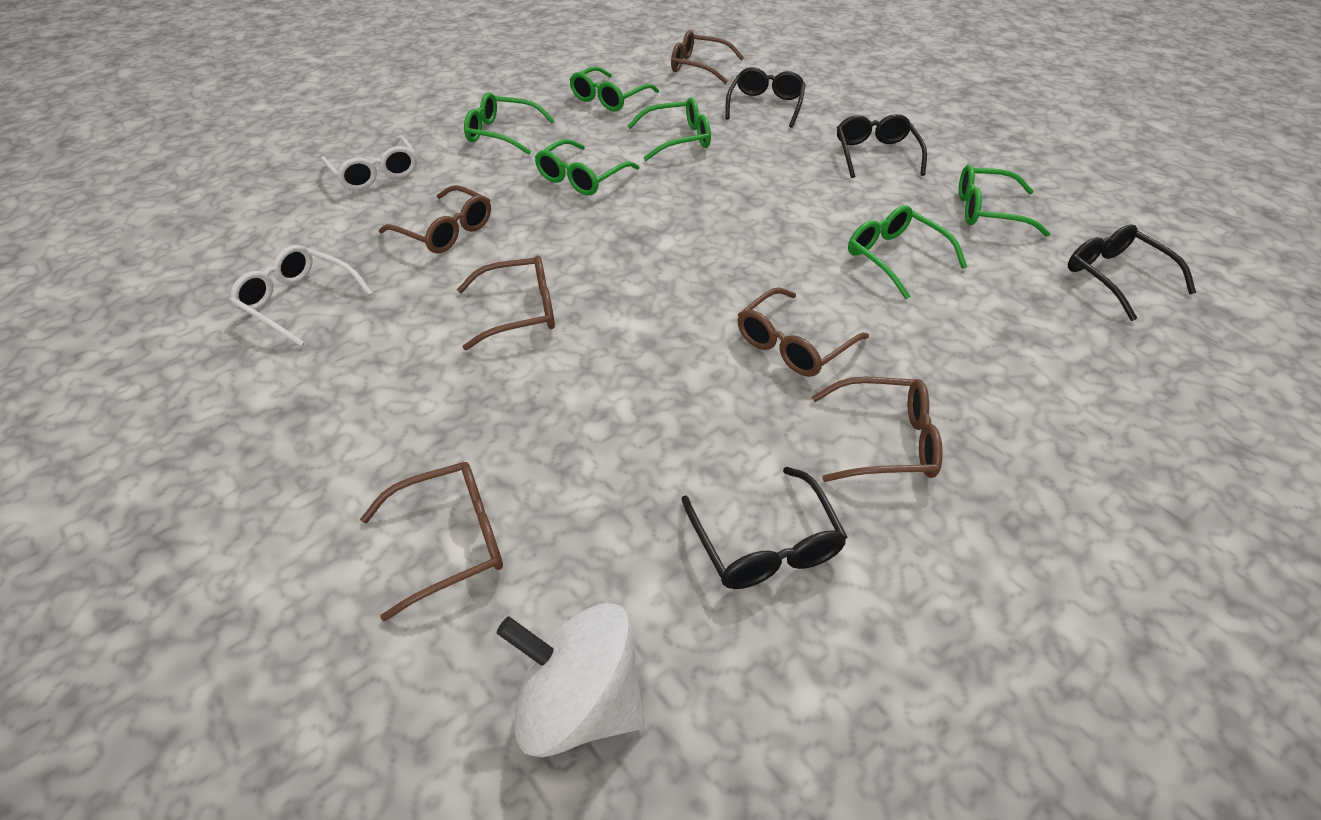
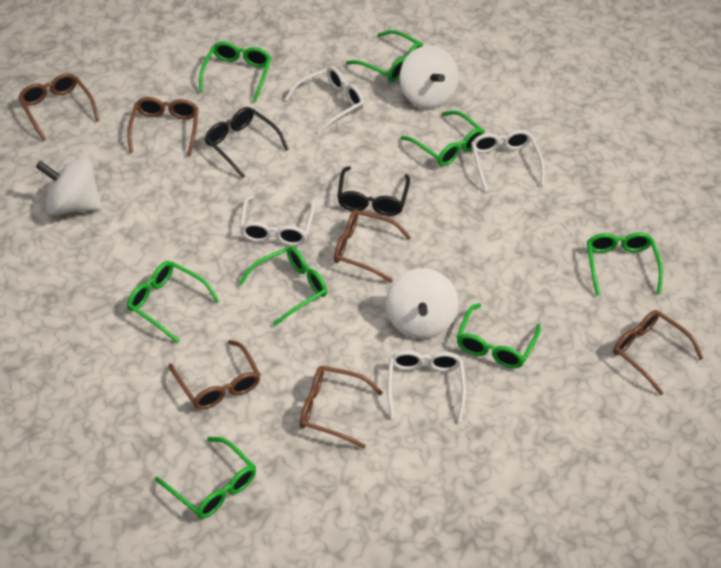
black glasses: [681,467,848,589] [725,67,806,128] [837,114,927,178] [1068,224,1196,321] = 4 -> [205,107,289,178] [337,166,410,216] = 2
green glasses: [464,92,555,155] [535,139,639,196] [569,66,659,112] [628,97,711,161] [848,205,967,299] [959,164,1050,237] = 6 -> [127,261,220,343] [155,437,256,519] [199,41,271,102] [238,246,327,326] [346,30,423,82] [401,110,484,166] [457,303,541,368] [587,232,663,296] = 8
white glasses: [229,245,373,347] [321,135,417,191] = 2 -> [240,195,315,246] [285,66,364,133] [387,350,466,421] [471,130,545,192] = 4
white spinning top: [497,603,645,757] = 1 -> [36,157,102,215] [386,268,458,339] [400,45,459,109] = 3

